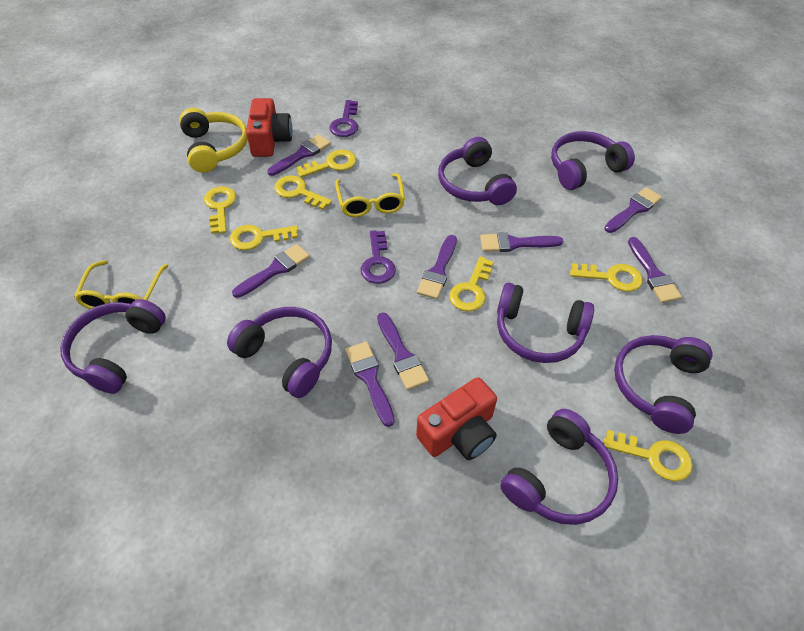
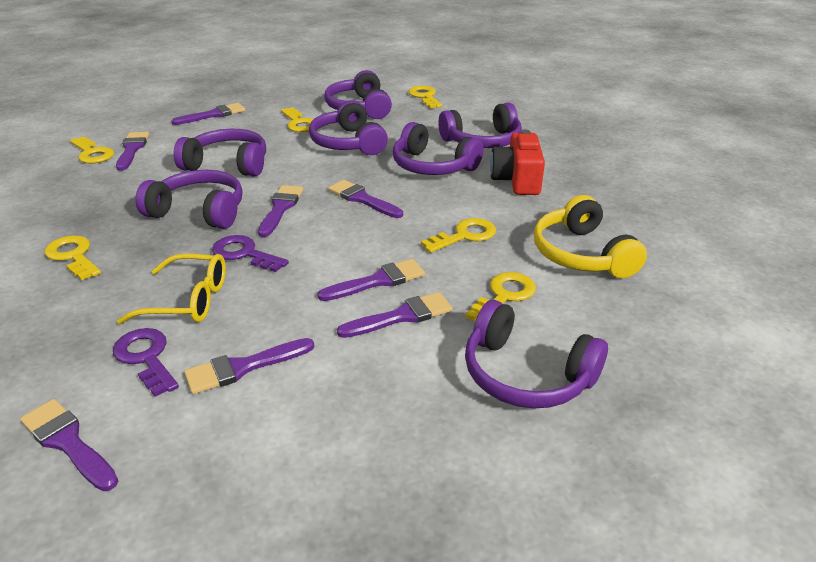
red camera: [246,98,292,157] [416,377,497,460] = 2 -> [490,129,545,195] = 1
yellow glasses: [74,260,168,309] [335,173,405,217] = 2 -> [117,253,226,324] = 1
yellow key: [204,186,236,234] [230,225,298,250] [274,175,332,210] [296,150,356,177] [449,257,494,312] [570,263,643,292] [603,430,693,481] = 7 -> [45,236,101,280] [70,137,114,163] [281,107,314,132] [408,85,442,108] [421,218,496,253] [465,272,536,322] = 6

